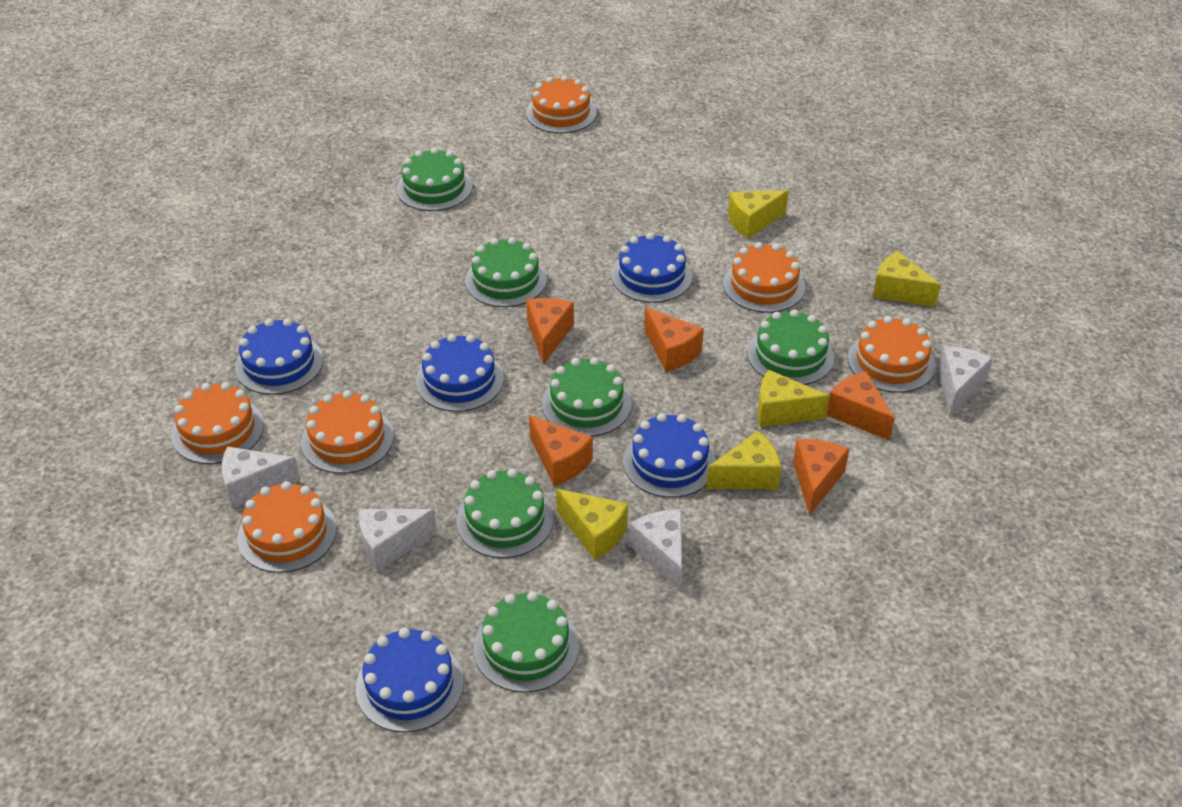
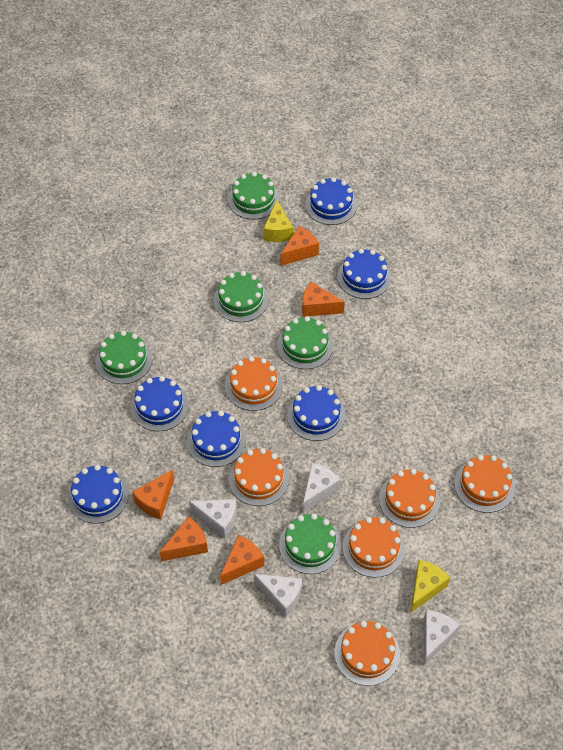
blue cake: [235,318,323,395] [356,628,464,732] [416,334,504,412] [611,233,693,303] [623,413,716,498] = 5 -> [68,464,129,524] [131,376,189,431] [187,411,246,467] [287,385,346,441] [305,177,357,225] [337,249,391,299] = 6
green cake: [397,148,472,211] [457,469,554,558] [465,237,547,307] [474,591,579,693] [542,357,632,437] [747,309,834,385] = 6 -> [96,331,152,384] [214,271,268,322] [228,172,279,220] [277,316,333,369] [279,513,341,574] = 5
yellow cheese: [556,489,628,560] [706,431,781,489] [728,190,789,239] [758,369,830,427] [872,251,941,307] = 5 -> [263,200,293,242] [411,560,450,612] = 2

